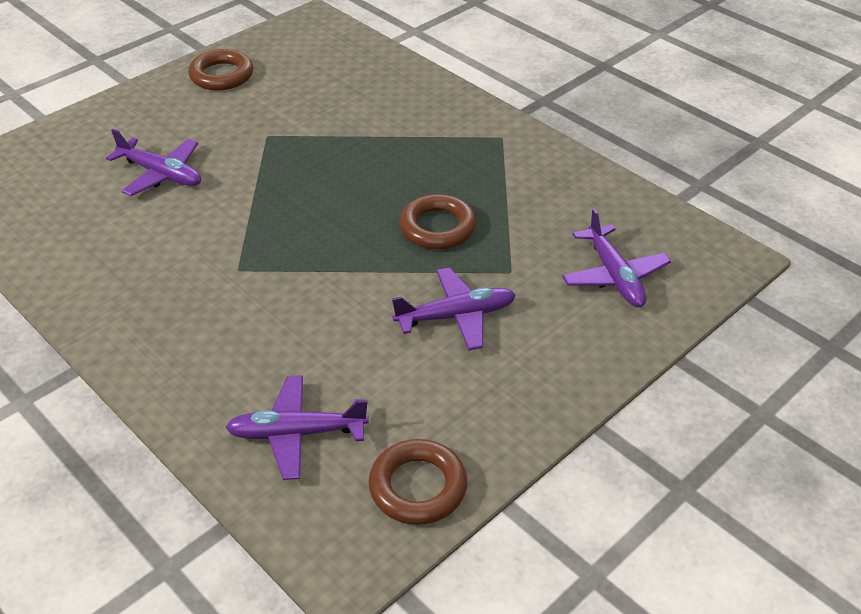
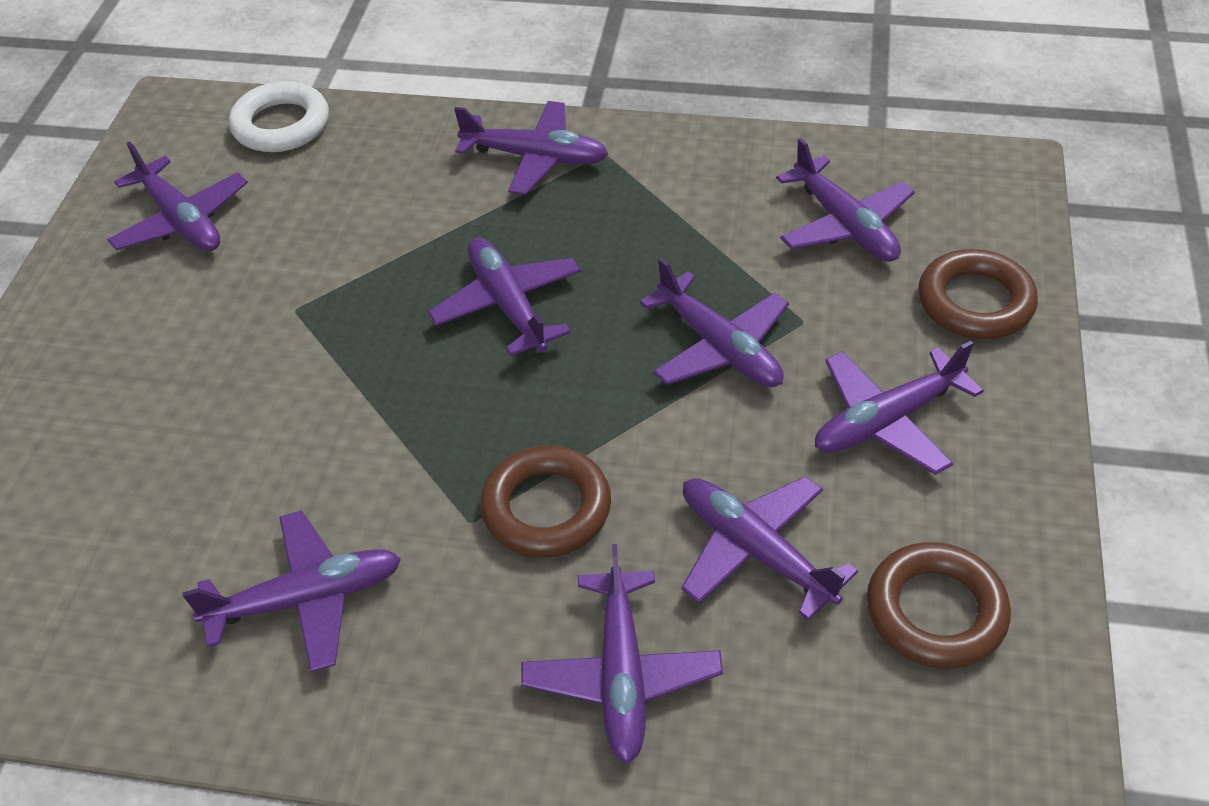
purple plane: [106,129,201,196] [225,375,369,480] [392,267,516,351] [562,208,671,307] = 4 -> [107,141,248,251] [183,510,401,672] [428,237,581,356] [454,101,608,195] [521,544,723,764] [640,258,789,387] [681,476,858,621] [776,138,915,262] [815,341,983,475] = 9
white ring: none = 0 -> [229,81,329,152] = 1

